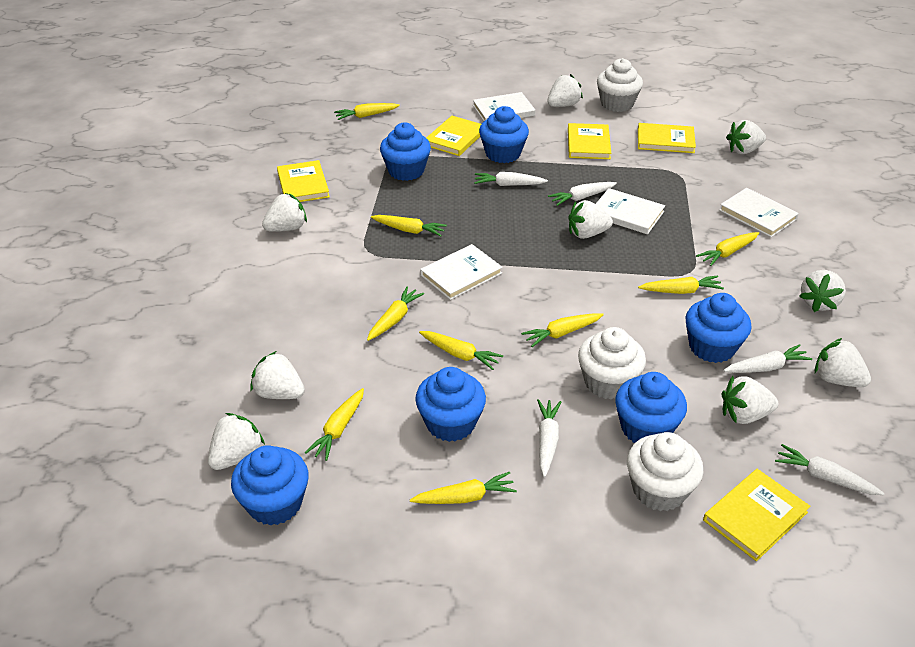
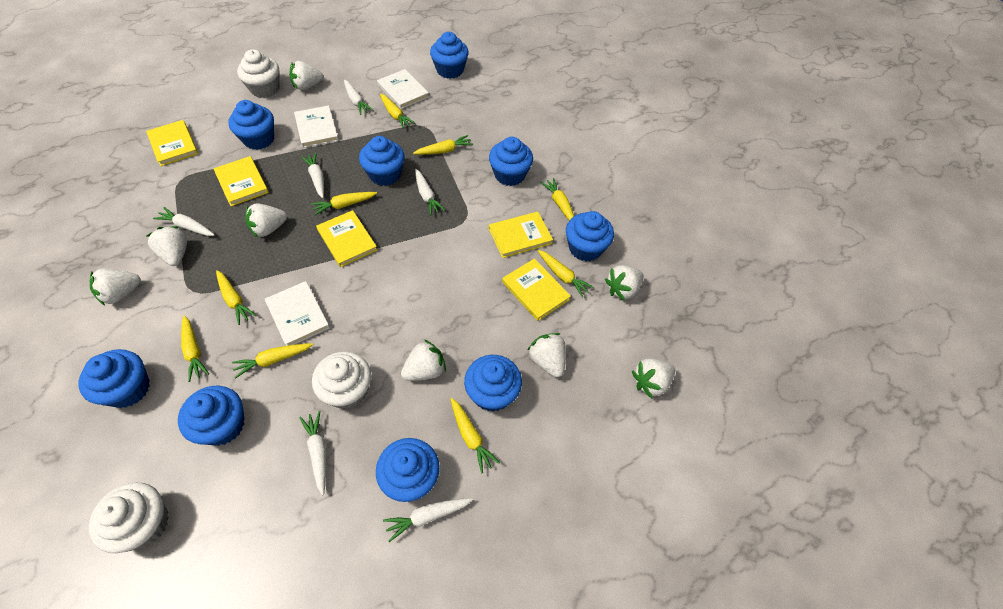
blue cupcake: [231,445,309,526] [380,123,431,181] [415,367,486,442] [479,106,529,163] [615,372,687,443] [685,293,752,363] = 6 -> [78,349,150,408] [178,386,245,446] [229,100,274,150] [359,136,405,186] [376,438,440,502] [430,32,469,79] [464,355,522,412] [489,137,533,186] [566,211,614,261] = 9
white book: [420,244,503,300] [473,92,535,121] [596,188,665,234] [719,188,799,237] = 4 -> [264,281,330,346] [294,105,339,148] [377,69,429,109] = 3
white carrot: [474,172,548,186] [537,399,561,477] [548,182,617,206] [724,344,812,373] [775,444,885,495] = 5 -> [153,207,215,236] [299,411,326,495] [301,153,324,198] [344,80,373,115] [383,498,473,542] [415,169,445,215] = 6
white strawberry: [208,413,265,470] [250,351,305,399] [262,193,307,232] [547,74,583,107] [568,200,613,239] [722,376,778,424] [726,120,766,154] [799,270,846,312] [815,338,871,387] = 9 -> [90,268,141,306] [147,226,187,266] [245,203,287,238] [289,61,323,90] [401,339,446,381] [528,333,566,377] [605,265,644,301] [632,358,675,398] = 8

